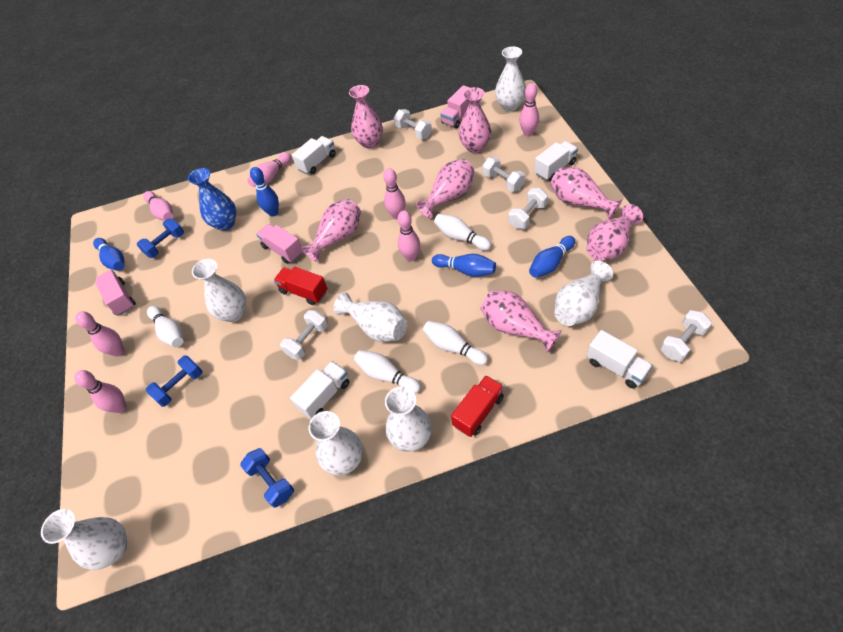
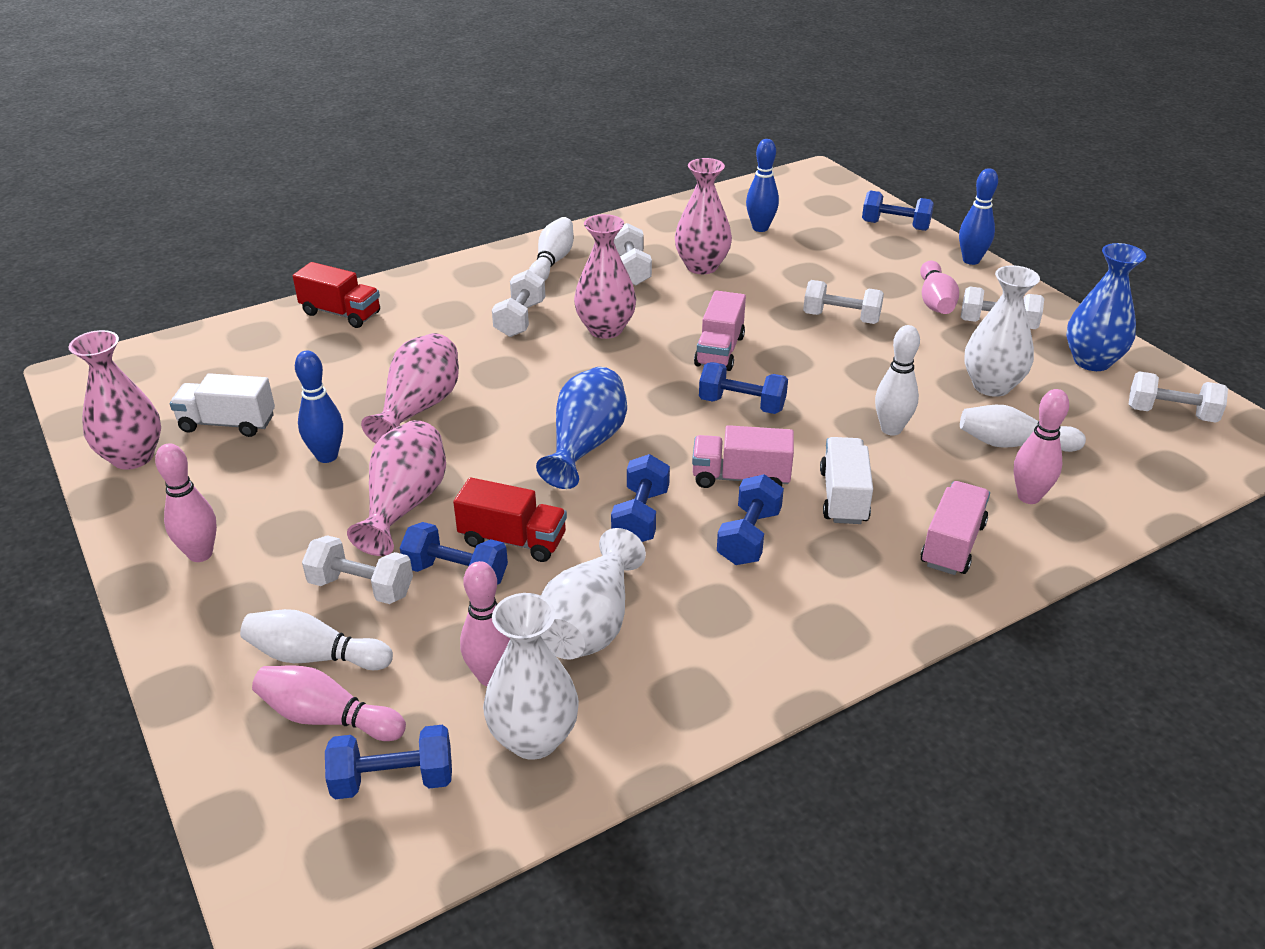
blue bowling pin: [93,238,125,271] [250,167,279,217] [432,254,496,277] [529,236,575,278] = 4 -> [295,351,343,463] [746,139,779,232] [959,168,998,265] = 3
blue dumbbell: [137,219,184,258] [146,355,202,407] [240,448,294,508] = 3 -> [325,725,452,799] [400,522,508,585] [611,454,670,542] [699,362,788,414] [717,474,784,565] [862,190,934,231] = 6
blue vase: [188,168,236,231] = 1 -> [536,367,627,489] [1066,243,1146,371] = 2
pink bowling pin: [74,370,126,413] [75,311,124,356] [143,191,173,221] [247,152,292,187] [383,168,406,220] [398,211,420,261] [519,83,539,136] = 7 -> [155,443,217,562] [252,665,406,741] [460,561,510,686] [920,261,959,314] [1014,389,1069,504] = 5
pink vase: [301,199,361,262] [349,85,383,149] [416,159,474,218] [459,87,491,153] [481,290,562,353] [550,167,622,219] [587,204,643,261] = 7 -> [68,330,161,470] [347,420,446,556] [361,333,459,443] [574,214,636,339] [675,158,732,274] = 5
white dumbbell: [280,310,328,360] [394,109,432,139] [483,157,525,192] [508,188,548,229] [660,310,712,362] = 5 -> [302,535,413,604] [492,270,545,337] [614,223,652,285] [803,280,884,324] [961,287,1044,329] [1128,371,1228,423] = 6
white truck: [290,361,350,419] [292,136,336,174] [534,141,578,181] [587,330,653,389] = 4 -> [170,373,275,437] [820,437,873,524] = 2
white vase: [41,509,127,570] [192,259,246,322] [308,411,363,476] [334,292,407,342] [385,386,432,452] [495,46,526,111] [554,261,613,326] = 7 -> [483,593,579,760] [541,528,646,660] [964,265,1040,397] = 3

